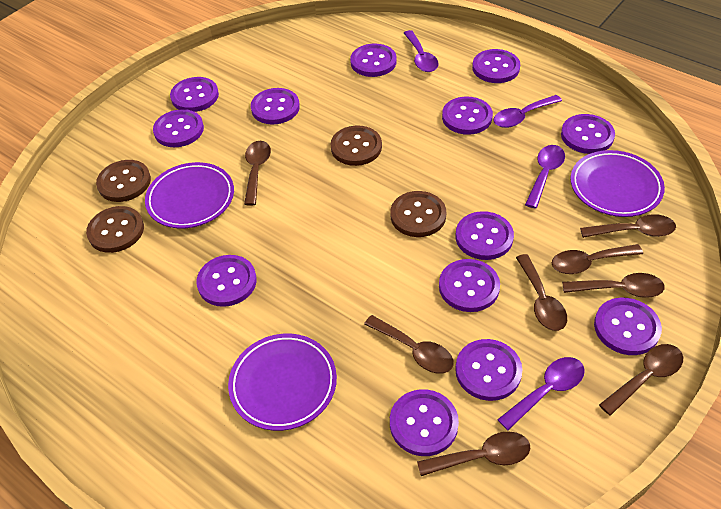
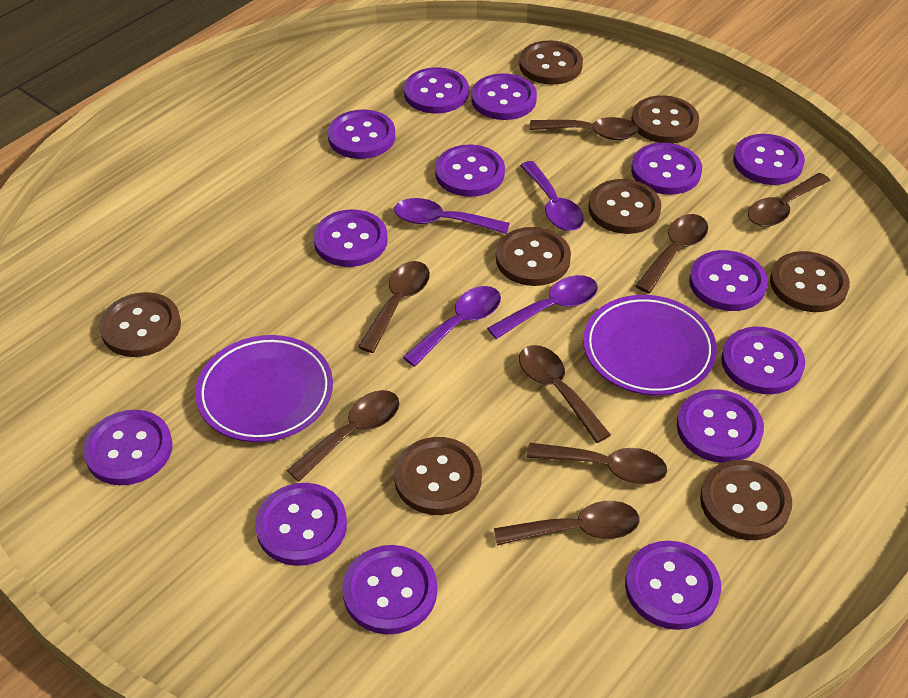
brown button: [86,206,144,253] [96,160,151,202] [330,125,382,166] [390,191,447,237] = 4 -> [99,292,181,357] [394,437,482,515] [496,227,571,286] [519,40,583,85] [588,179,661,234] [631,95,699,143] [700,460,792,540] [770,251,850,312] = 8
purple button: [153,109,204,147] [170,77,219,112] [196,255,257,307] [251,88,300,124] [350,44,397,77] [390,389,459,456] [439,259,500,312] [442,97,493,135] [455,211,514,260] [455,339,523,401] [472,49,520,83] [561,114,615,154] [594,298,662,355] = 13 -> [83,410,173,485] [255,483,347,566] [313,209,388,267] [328,110,395,159] [342,545,437,635] [404,67,469,114] [435,144,505,197] [471,73,537,120] [625,541,721,630] [631,143,702,195] [677,389,764,463] [689,250,768,311] [721,327,805,394] [733,134,805,185] = 14
purple plate: [145,162,234,228] [228,334,337,431] [570,150,665,217] = 3 -> [195,335,333,442] [583,295,717,396] = 2

